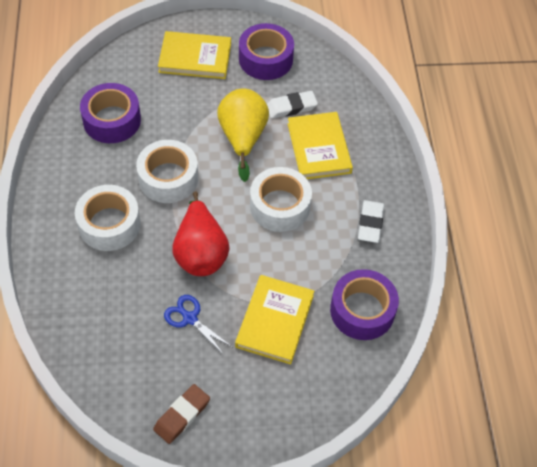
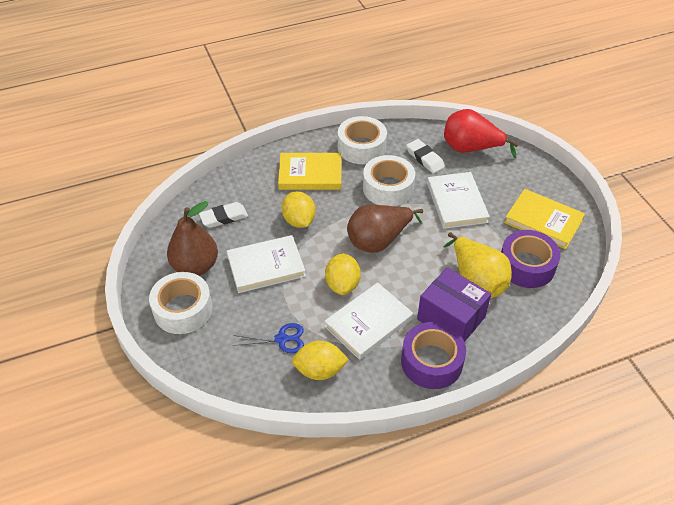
brown eraser: [153,384,210,444] = 1 -> none = 0
brown pear: none = 0 -> [167,201,218,276] [347,205,423,253] = 2
purple box: none = 0 -> [417,267,491,342] = 1
purple tape: [80,83,141,143] [239,23,294,80] [330,269,399,340] = 3 -> [401,322,466,389] [501,230,560,288] = 2
white book: none = 0 -> [227,235,306,293] [325,282,413,360] [427,172,490,229] = 3
yellow book: [158,31,231,79] [235,275,314,365] [288,112,353,179] = 3 -> [278,153,341,190] [504,189,585,249] = 2
yellow lemon: none = 0 -> [282,191,315,228] [292,341,349,380] [325,253,361,295] = 3

